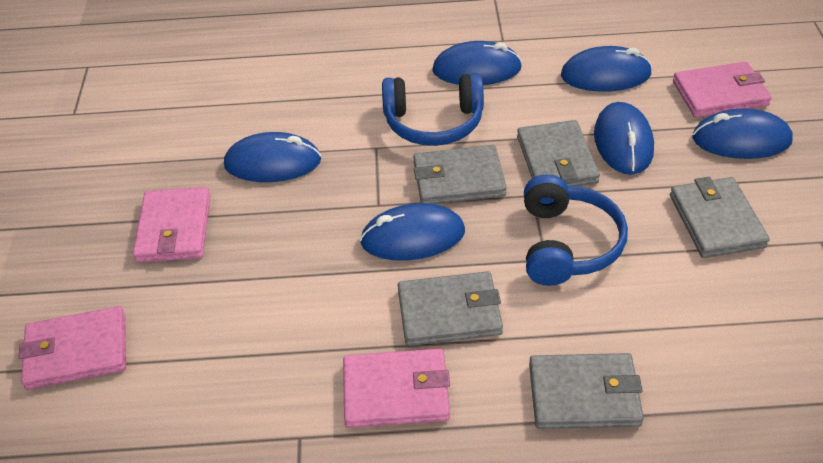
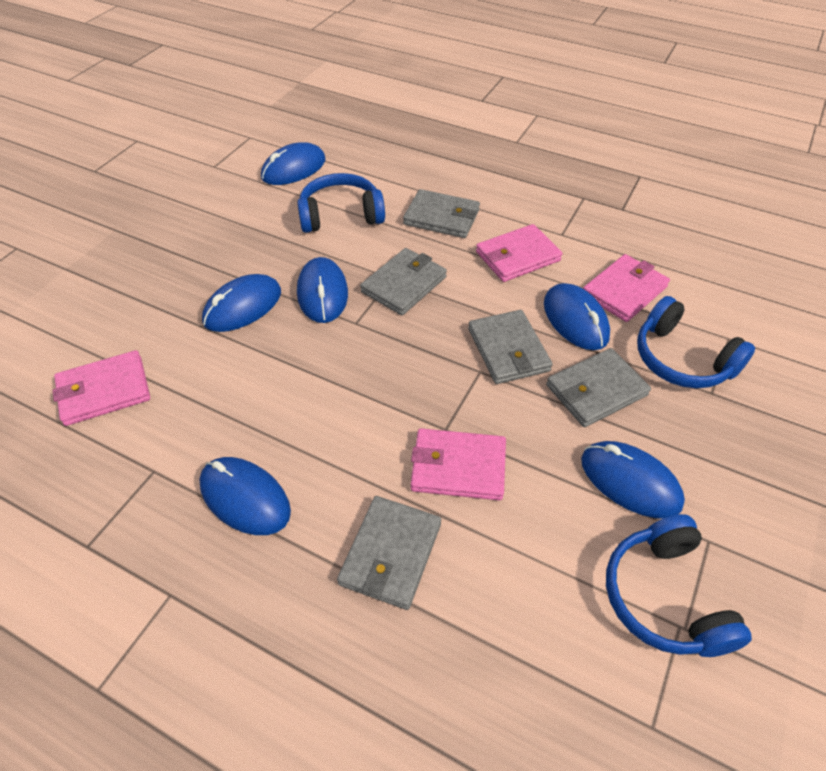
blue headphones: [382,74,484,146] [524,174,628,286] = 2 -> [297,173,385,233] [606,514,752,657] [637,296,755,388] = 3

